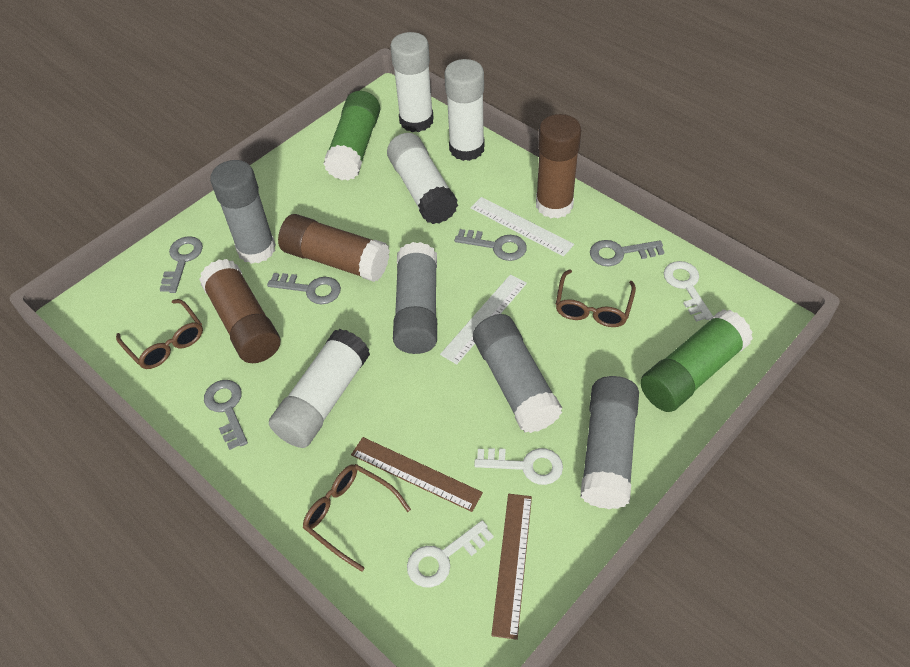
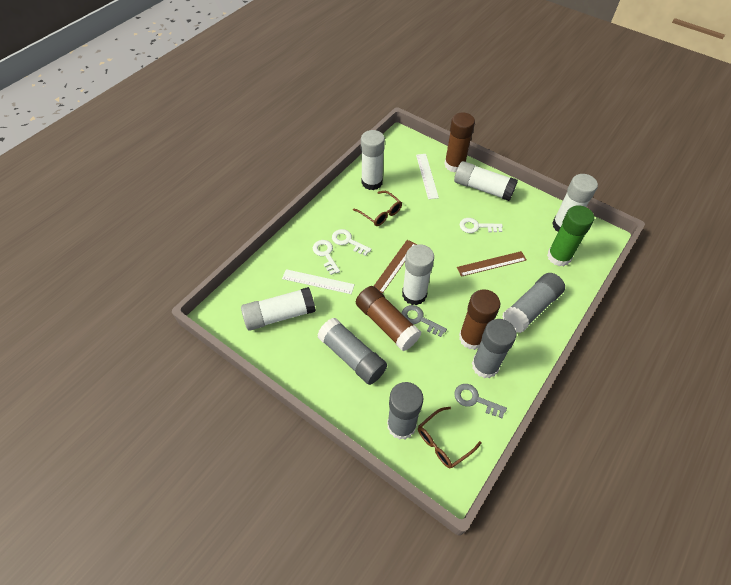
brown glasses: [116,299,203,369] [303,464,411,572] [555,269,636,327] = 3 -> [353,191,402,226] [418,407,482,468] = 2
green glue stick: [323,91,380,181] [640,309,753,412] = 2 -> [547,205,594,266] = 1
grey key: [159,236,203,293] [204,380,248,450] [267,273,341,304] [454,229,527,261] [590,240,664,266] = 5 -> [402,305,447,337] [454,384,507,418] = 2
white glue stick: [269,329,370,448] [387,133,458,224] [390,32,434,132] [444,59,484,161] = 4 -> [241,287,316,330] [361,130,385,190] [402,244,434,305] [454,161,518,201] [552,174,598,232] = 5

